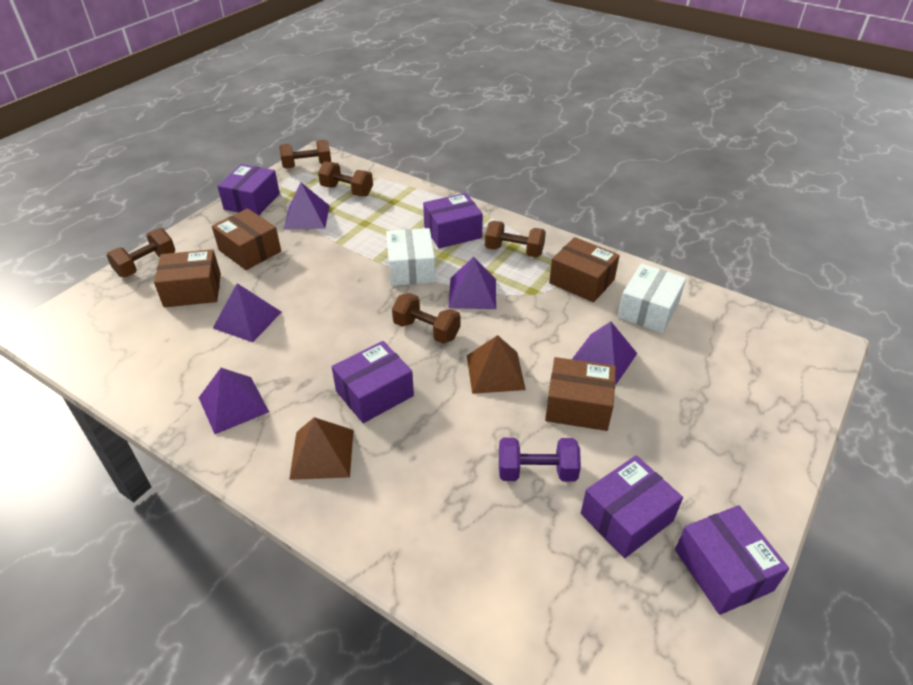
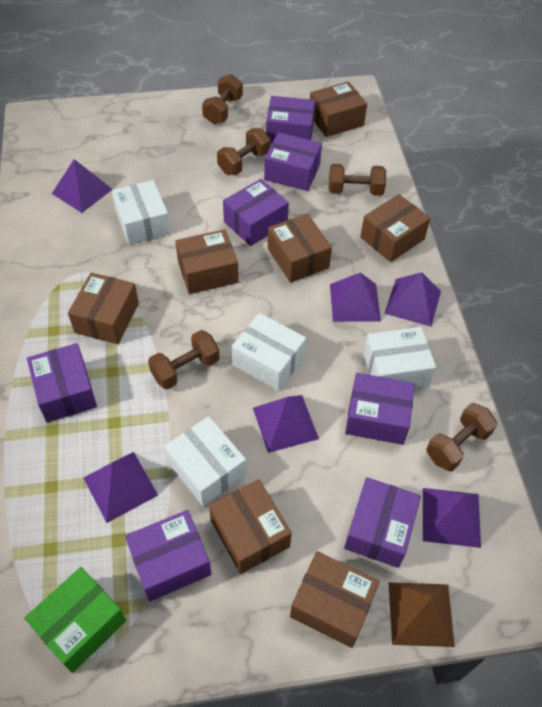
brown box: [154,249,221,307] [212,209,281,270] [545,357,616,431] [549,237,620,302] = 4 -> [68,272,139,344] [175,229,239,294] [209,479,292,574] [268,214,332,283] [290,551,380,648] [310,81,367,137] [360,194,430,262] = 7
brown pyramid: [289,417,354,480] [467,335,526,394] = 2 -> [388,582,455,647] = 1
green box: none = 0 -> [24,567,126,673] = 1
purple box: [217,164,280,215] [332,341,414,423] [423,193,483,248] [581,455,683,558] [675,505,789,615] = 5 -> [27,343,97,422] [125,510,211,602] [223,179,289,246] [264,132,322,191] [266,96,315,144] [344,477,421,568] [345,373,415,445] = 7
purple dumbbell: [499,438,581,482] = 1 -> none = 0
purple pyramid: [199,368,269,434] [213,283,281,342] [284,182,330,229] [448,257,496,309] [572,321,637,385] = 5 -> [52,159,112,213] [84,452,158,523] [253,395,319,453] [330,272,381,322] [385,272,441,327] [423,488,481,548] = 6
white box: [386,228,435,286] [618,264,686,333] = 2 -> [112,180,171,245] [164,416,246,506] [232,313,306,391] [363,327,436,388] = 4

